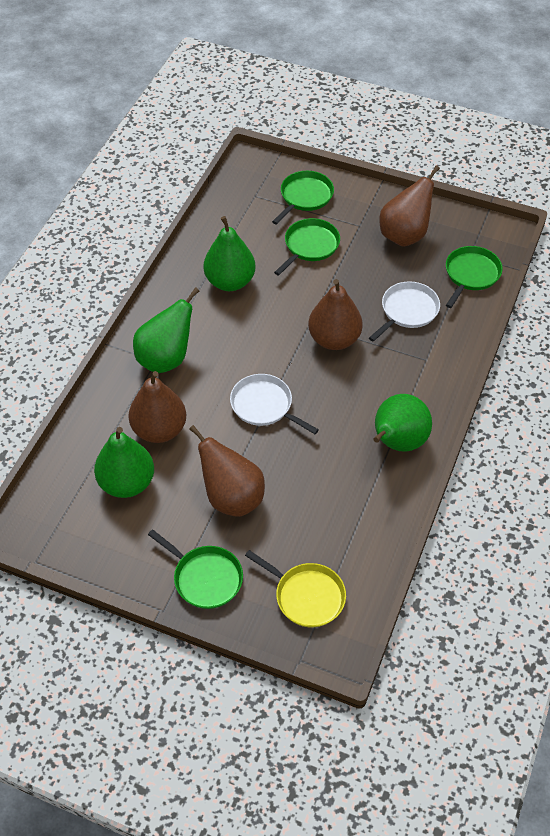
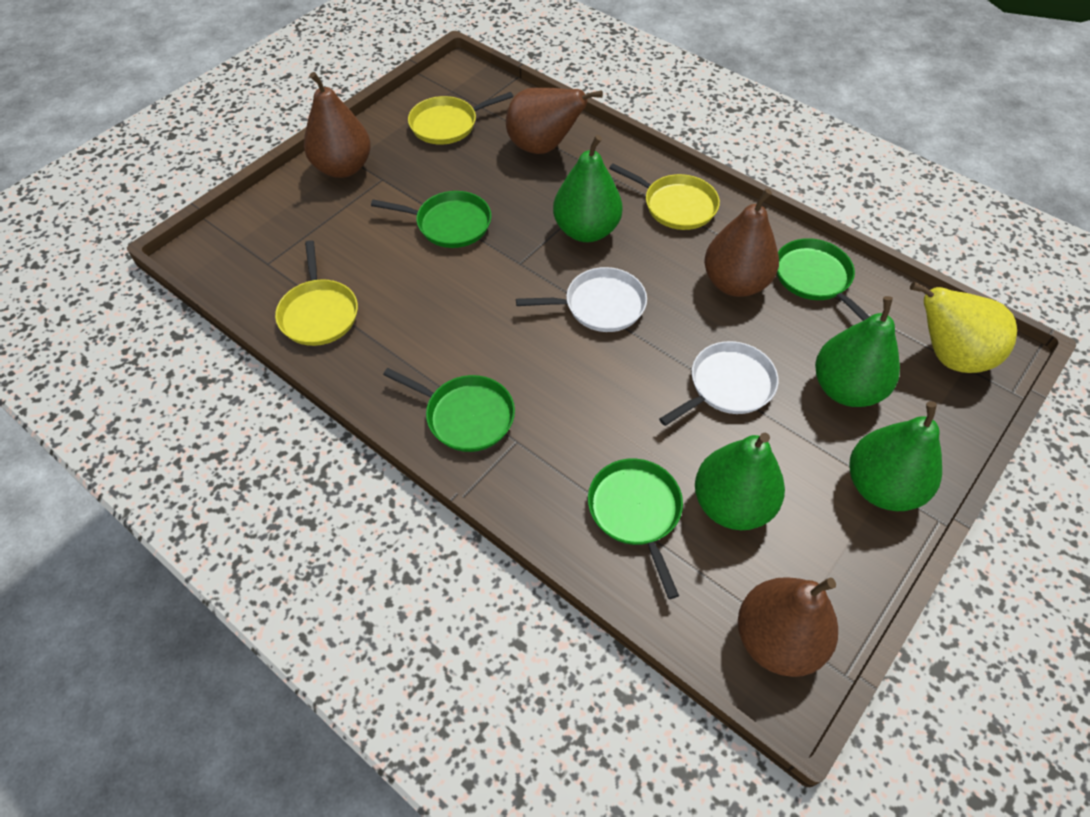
yellow pan: [245,550,346,627] = 1 -> [275,240,358,346] [408,92,513,145] [609,163,720,230] = 3
yellow pear: none = 0 -> [910,282,1017,373] = 1

